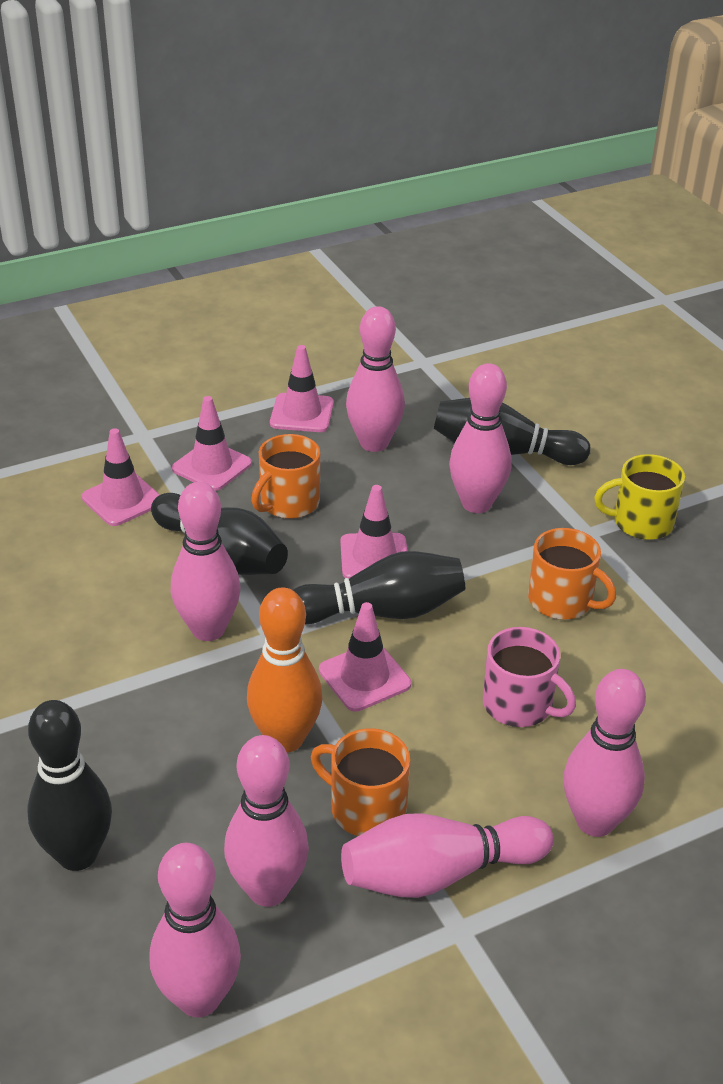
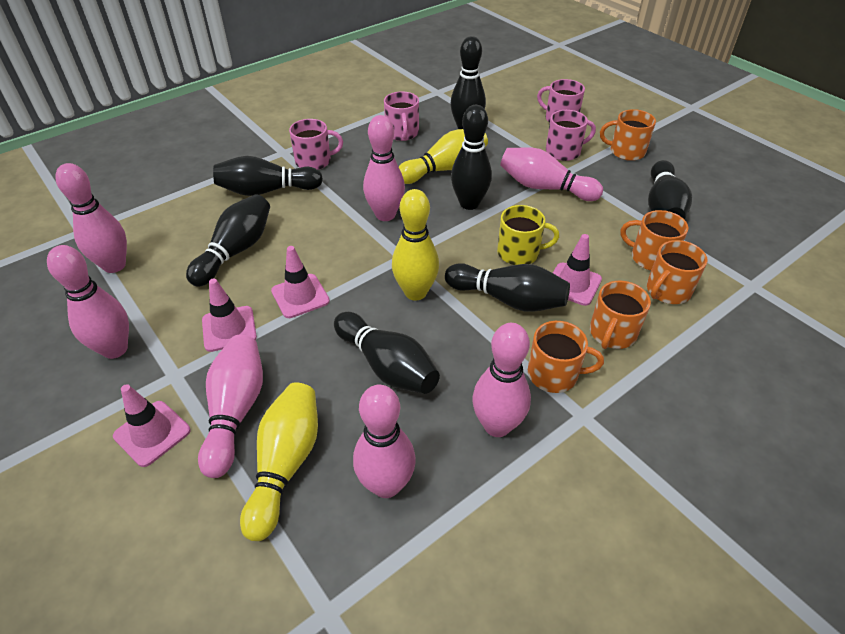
black bowling pin: [27,700,112,871] [151,493,288,575] [293,551,465,624] [434,398,591,465] = 4 -> [186,194,270,287] [213,156,323,196] [334,312,440,394] [445,263,570,312] [450,36,486,129] [451,105,492,210] [648,160,692,219] = 7
orange bowling pin: [247,587,323,752] = 1 -> none = 0
orange mug: [251,434,320,519] [311,728,410,836] [528,528,616,620] = 3 -> [528,321,604,393] [590,281,651,349] [600,109,656,161] [621,210,689,271] [647,240,708,304] = 5
pink mug: [483,627,576,727] = 1 -> [289,119,343,170] [384,91,419,141] [537,79,585,123] [546,110,596,161] = 4
pink traffic cone: [81,428,160,526] [172,396,252,491] [270,345,334,432] [319,602,411,712] [340,485,407,579] = 5 -> [113,384,190,467] [202,278,257,352] [271,246,330,318] [553,234,602,306] = 4
yellow bowling pin: none = 0 -> [240,382,318,541] [392,189,439,301] [399,129,488,184] = 3

